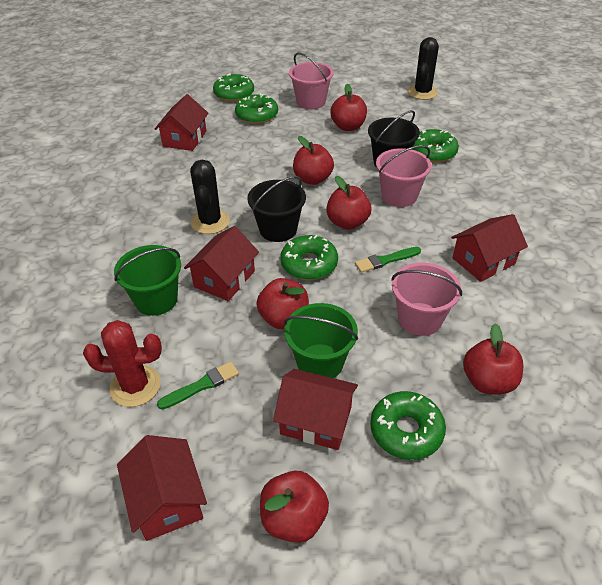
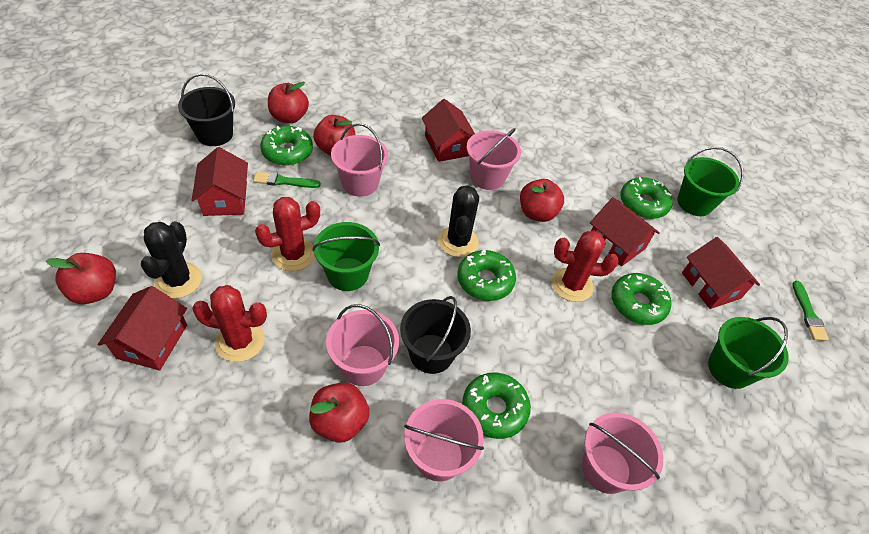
green bucket: [114,245,181,316] [284,303,358,378] = 2 -> [312,222,380,291] [677,147,743,216] [708,317,789,389] = 3
pink bucket: [289,52,334,109] [376,145,432,207] [391,263,462,336] = 3 -> [326,304,399,386] [331,123,388,197] [404,399,484,481] [467,128,521,190] [582,412,663,494] = 5
red apple: [256,278,309,329] [260,471,329,543] [293,136,334,185] [326,176,371,230] [330,84,367,131] [463,323,524,394] = 6 -> [46,253,116,304] [268,82,309,124] [309,383,369,443] [313,115,355,156] [520,179,564,222] = 5
red cactus: [83,320,162,407] = 1 -> [192,285,267,362] [255,197,320,271] [552,231,618,302] = 3

